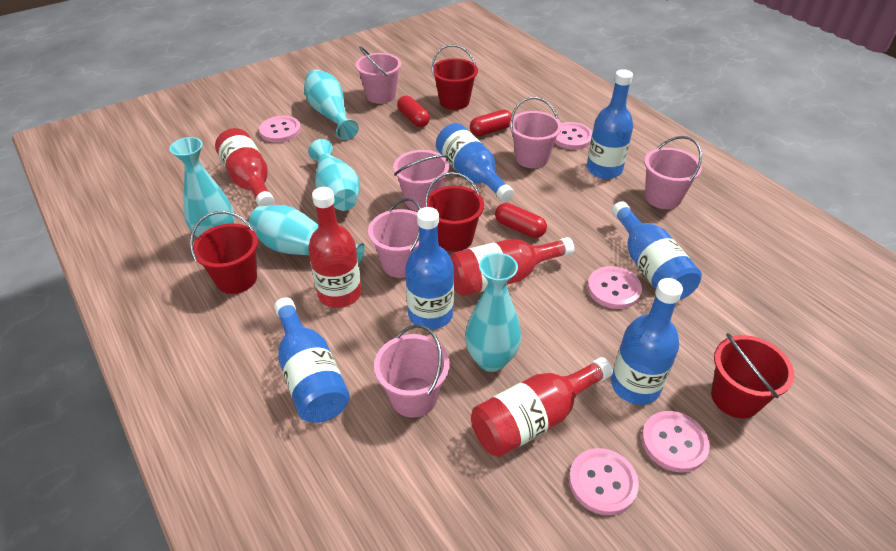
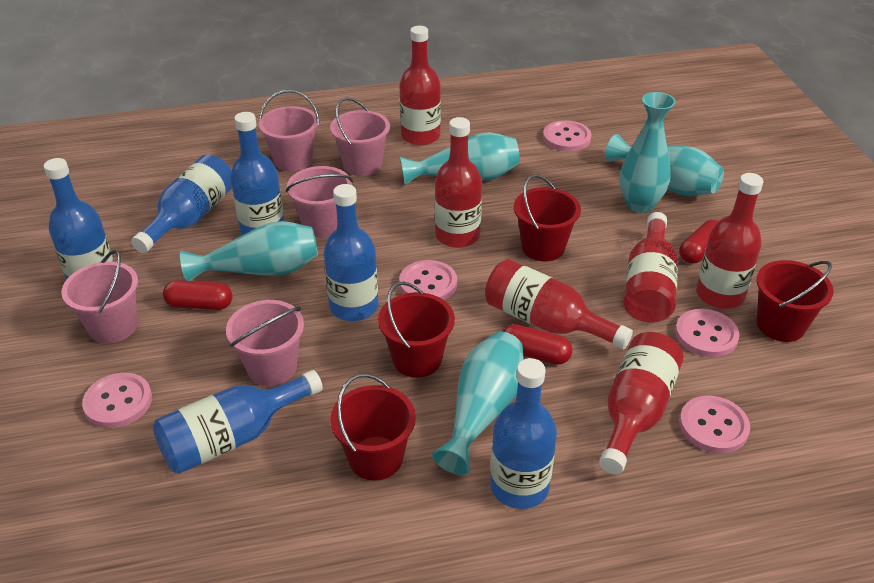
pink bucket: [355,46,401,104] [368,198,421,278] [374,324,449,417] [393,150,449,211] [510,97,562,168] [644,136,702,209] = 6 -> [61,250,138,343] [226,300,304,386] [258,90,319,172] [286,166,353,238] [330,97,390,176] = 5
red bottle: [215,128,275,206] [308,187,362,308] [450,237,574,296] [471,357,613,457] = 4 -> [399,26,441,145] [435,117,482,248] [485,259,633,349] [599,332,684,475] [624,212,678,323] [696,173,764,309] = 6

